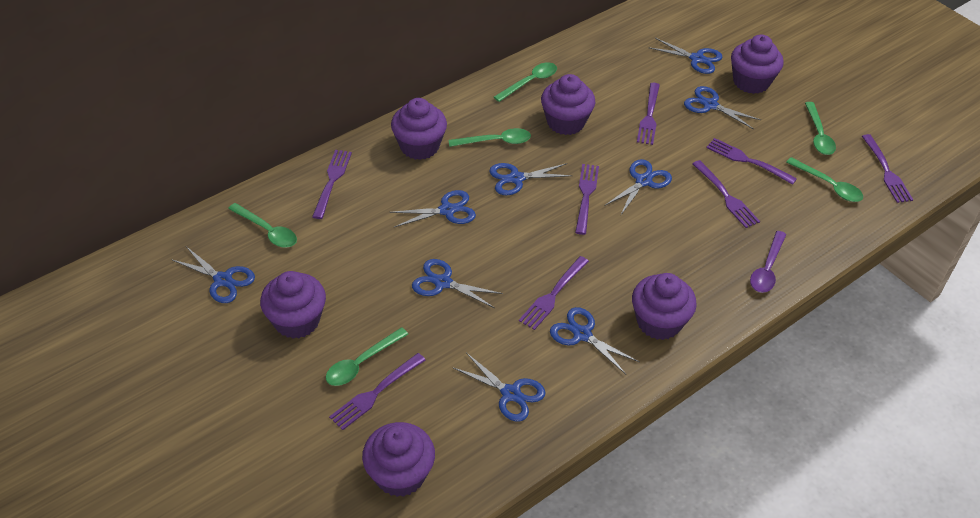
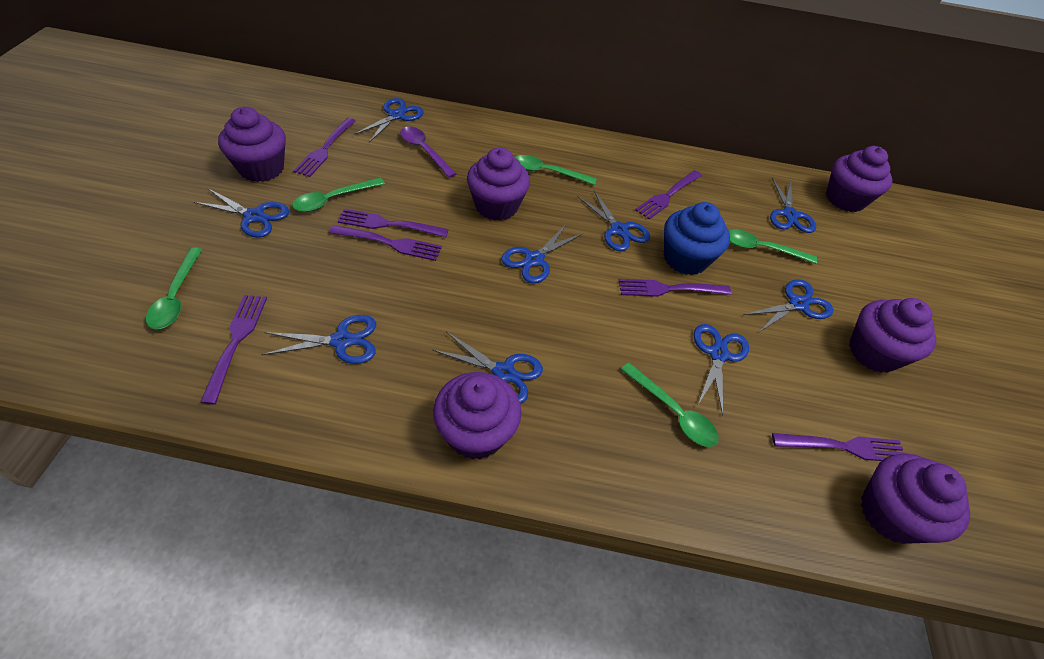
blue cupcake: none = 0 -> [664,202,730,275] = 1
green spoon: [228,203,297,248] [326,327,408,386] [448,128,531,147] [494,62,557,102] [786,157,863,202] [805,102,836,155] = 6 -> [146,247,203,329] [292,178,385,212] [515,155,597,185] [621,362,719,447] [729,229,817,264] = 5
purple fork: [312,150,352,219] [329,353,426,430] [519,256,589,330] [575,164,599,235] [637,83,660,145] [692,160,760,228] [706,138,797,185] [862,134,913,203] = 8 -> [200,295,267,405] [293,118,356,177] [329,225,442,261] [338,209,449,237] [619,279,731,297] [635,170,702,219] [772,433,905,461] = 7

